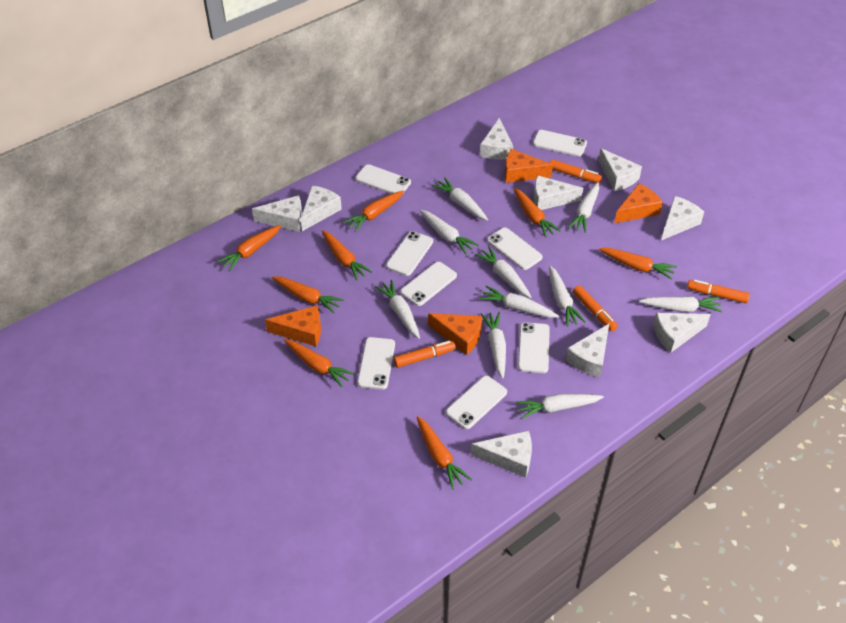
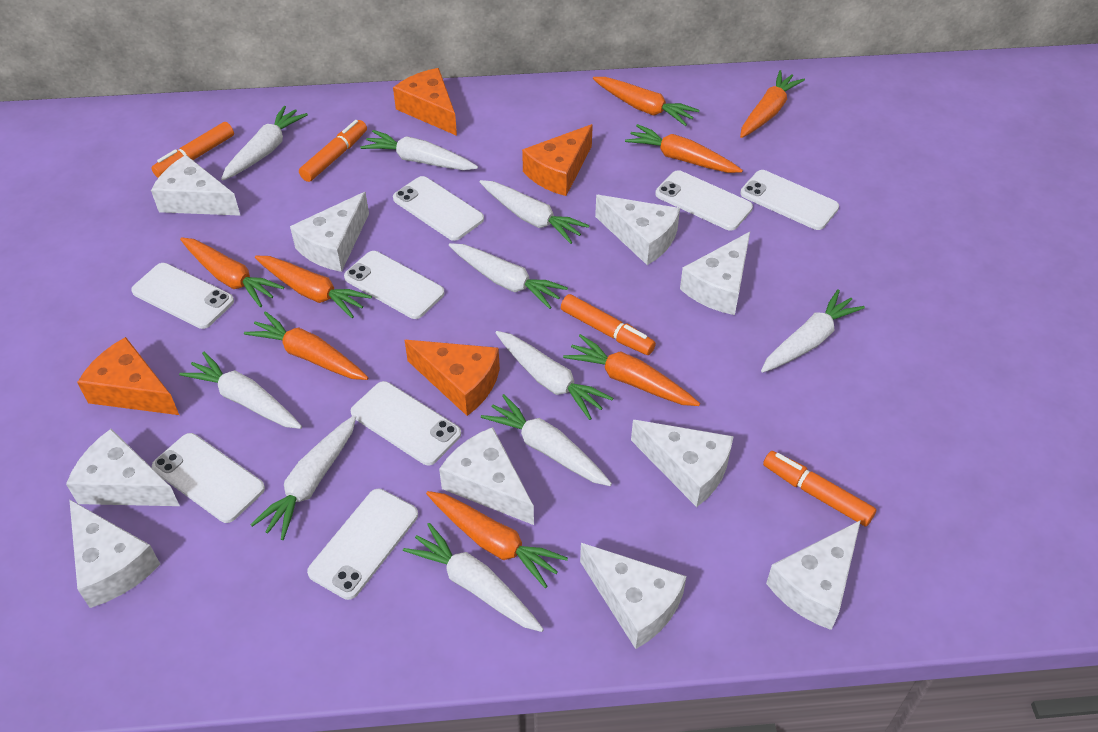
white cheese: [252,195,302,232] [301,186,342,231] [471,430,532,478] [480,118,513,160] [534,175,583,210] [566,324,609,377] [598,148,642,191] [653,313,711,353] [661,196,704,240] = 9 -> [66,429,180,506] [69,499,160,608] [151,155,241,216] [290,192,369,272] [439,427,534,525] [580,543,687,649] [595,195,680,265] [631,420,734,507] [680,232,750,315] [766,520,861,630] = 10

